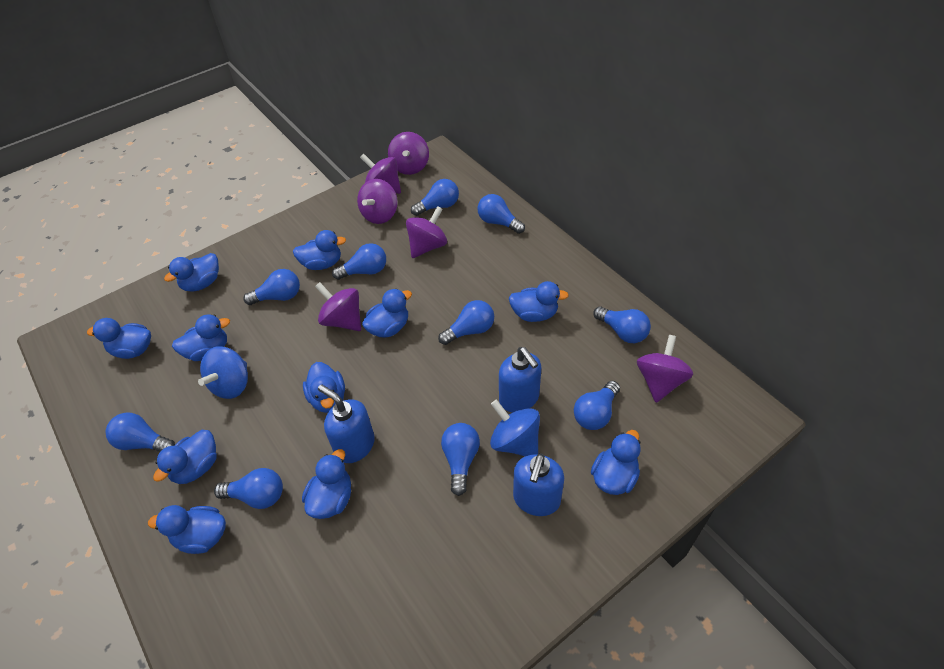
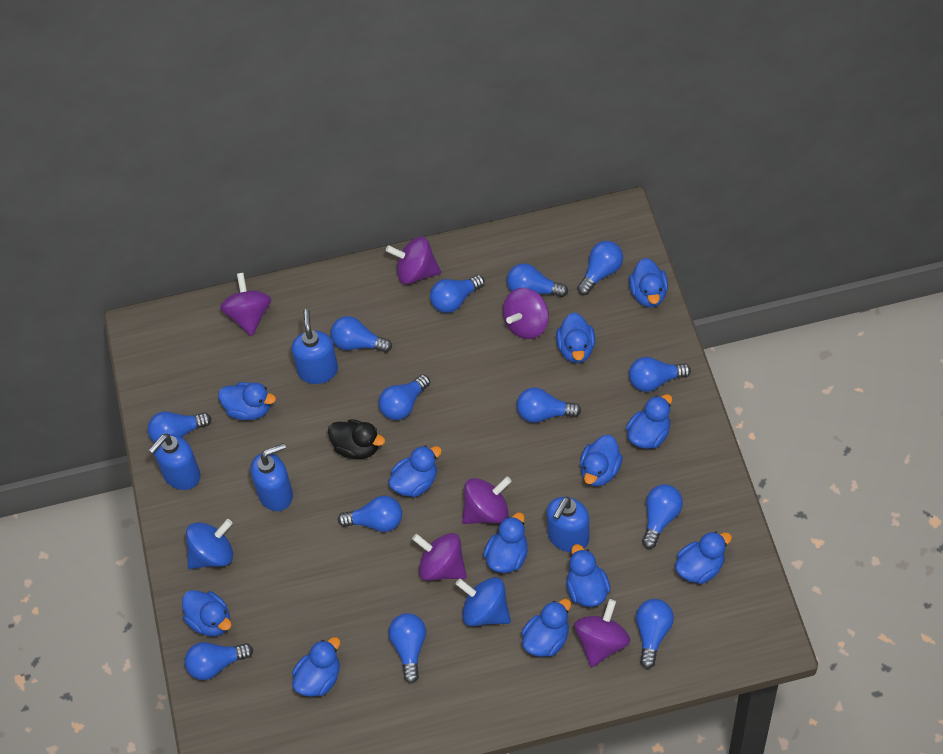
black duck: none = 0 -> [328,419,385,459] = 1
blue duck: [87,318,151,359] [148,505,226,554] [153,430,217,484] [164,253,219,292] [172,314,230,361] [293,230,346,270] [302,449,351,519] [303,362,345,413] [362,289,412,338] [509,281,569,322] [591,430,641,495] = 11 -> [182,590,232,636] [218,382,276,420] [292,637,340,697] [388,445,442,497] [483,512,528,573] [521,599,571,657] [556,312,595,363] [566,544,611,607] [580,435,623,486] [626,394,673,449] [629,258,668,307] [675,531,732,584] = 12
blue light bulb: [106,413,175,452] [214,468,283,509] [243,269,300,305] [332,243,386,280] [411,179,459,216] [438,300,494,345] [441,423,480,496] [477,194,525,234] [574,381,620,430] [593,307,651,343] = 10 -> [148,412,211,443] [185,642,253,680] [330,316,392,353] [338,496,402,532] [379,375,430,420] [389,613,426,684] [430,275,485,313] [507,263,568,297] [517,388,581,423] [577,241,623,295] [629,357,691,392] [636,599,674,669] [642,485,683,549] = 13
blue soap dispenser: [318,384,375,463] [499,347,541,413] [513,453,564,516] = 3 -> [149,434,201,490] [251,443,293,511] [292,309,338,384] [547,497,589,552] = 4

